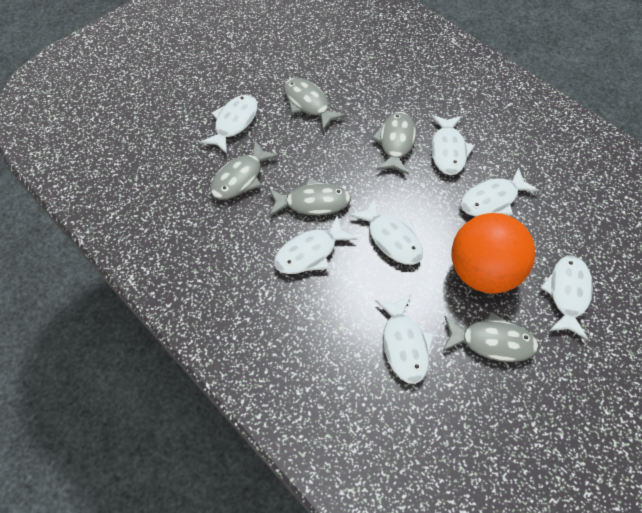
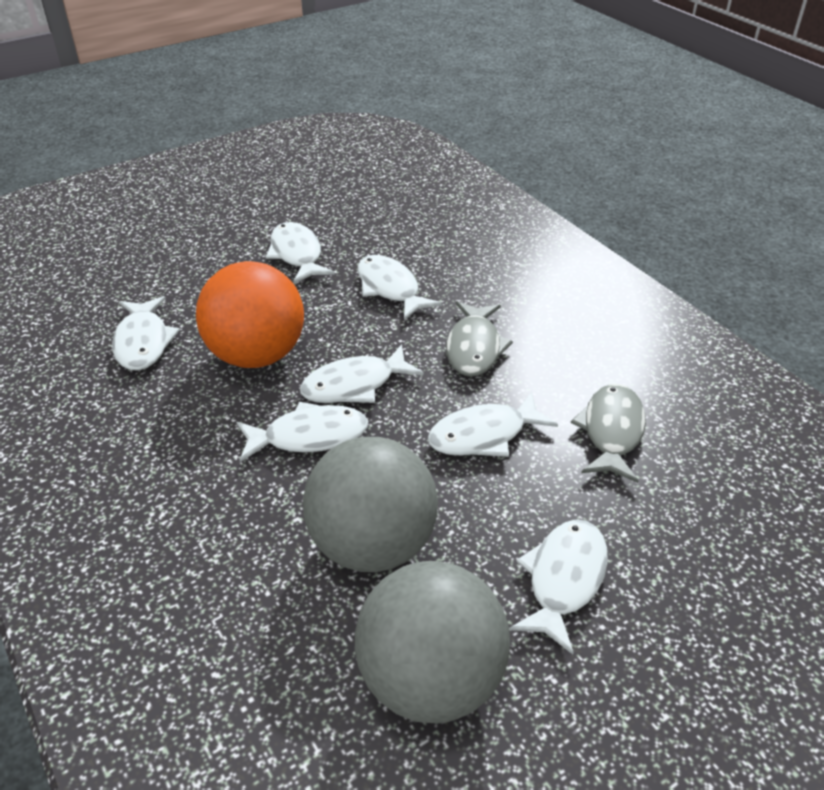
grey ball: none = 0 -> [303,437,438,572] [355,561,510,723] = 2
grey fish: [210,141,279,200] [269,178,351,217] [284,78,347,131] [372,112,416,175] [442,312,539,362] = 5 -> [446,301,513,377] [571,384,646,483] = 2

